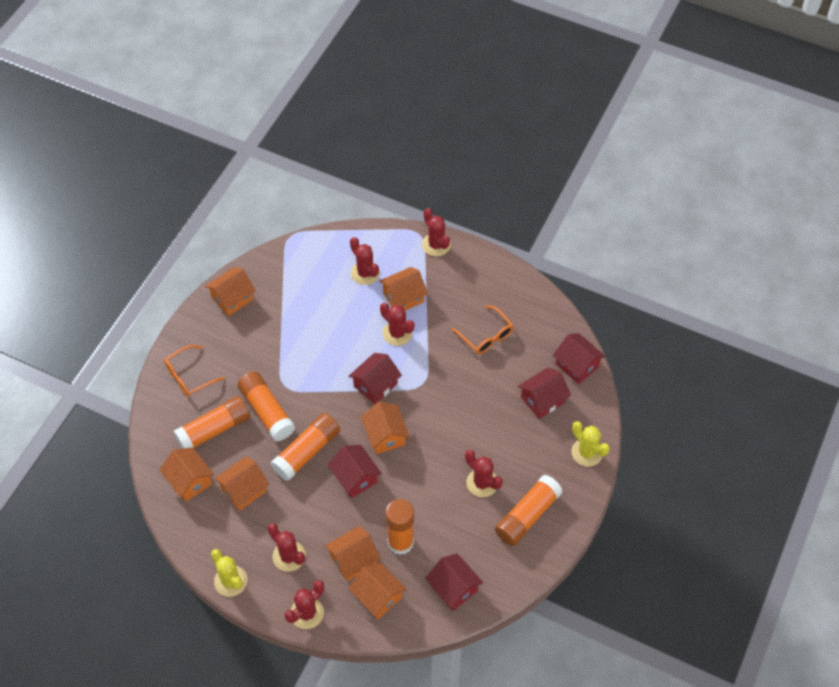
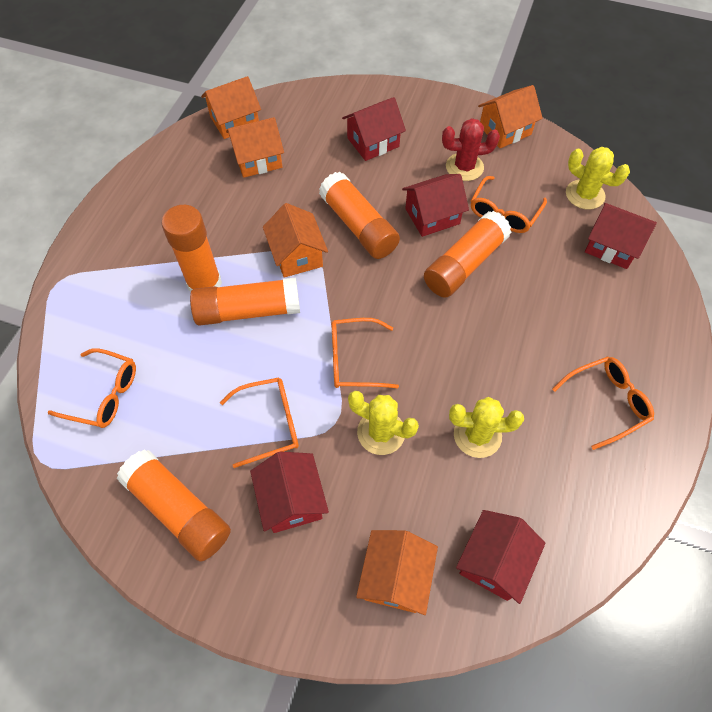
orange glasses: [164,345,225,397] [452,305,514,354] = 2 -> [47,348,136,428] [220,377,299,468] [332,318,399,388] [471,176,547,233] [552,357,654,450] = 5
orange house: [160,448,214,502] [205,267,256,316] [214,457,269,511] [325,526,380,581] [348,562,407,619] [361,402,410,454] [379,267,428,310] = 7 -> [201,76,261,139] [226,117,284,178] [263,203,328,278] [356,530,438,615] [478,85,543,148] = 5
red cactus: [267,523,306,572] [285,580,324,629] [350,237,380,285] [380,303,414,346] [422,208,451,256] [465,449,503,497] = 6 -> [442,118,500,181] = 1
yellow cactus: [211,549,248,597] [571,421,610,467] = 2 -> [348,391,419,455] [449,397,524,458] [566,147,630,209] = 3

